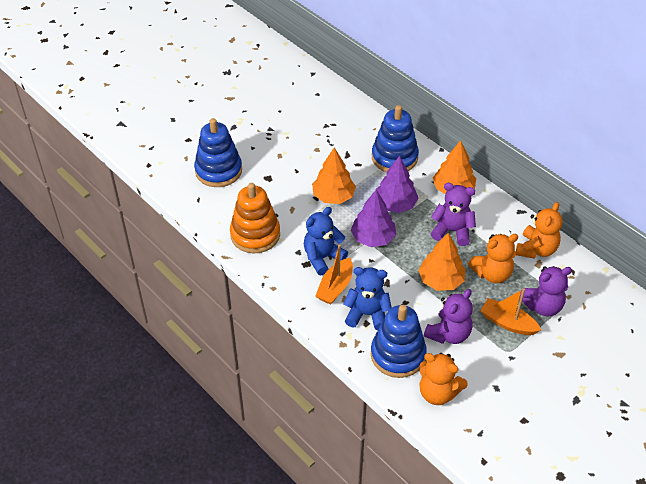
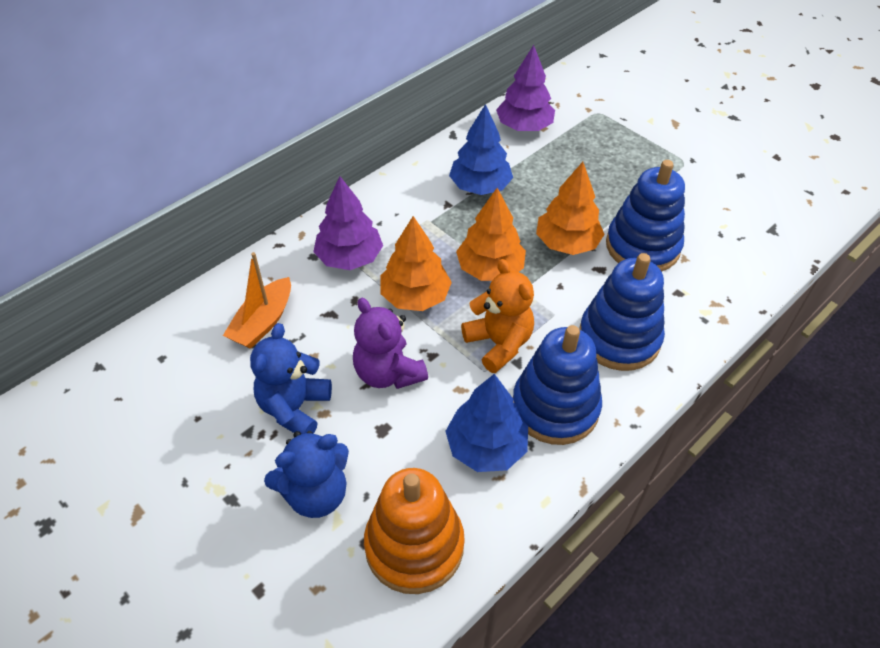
blue tree: none = 0 -> [445,374,528,472] [449,104,513,195] = 2
orange boat: [315,245,353,305] [480,288,541,335] = 2 -> [223,252,291,349] = 1
orange teddy bear: [419,353,468,405] [468,234,519,283] [516,202,563,259] = 3 -> [461,259,534,373] = 1
purple teddy bear: [424,289,473,344] [431,183,476,246] [519,266,572,316] = 3 -> [353,298,428,389] = 1

